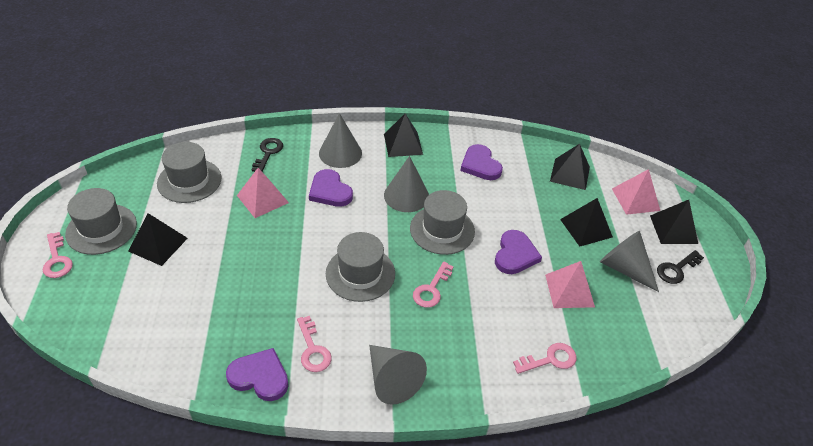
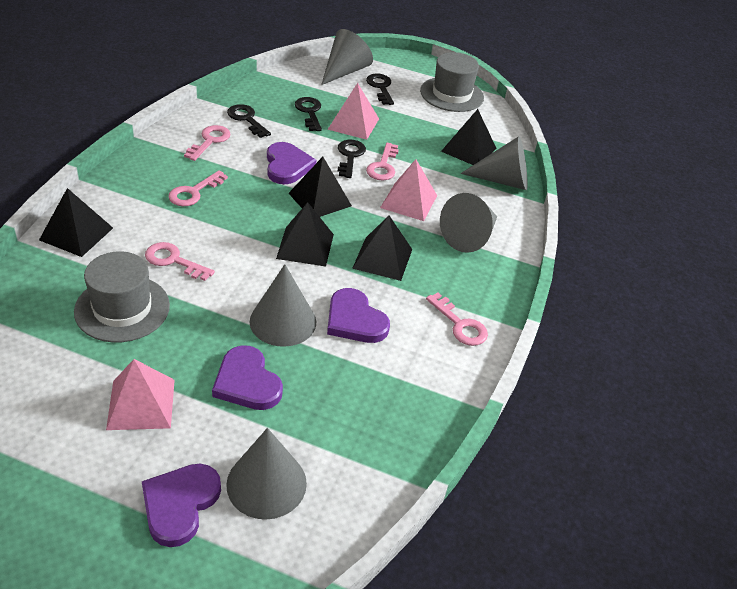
black key: [252,138,283,172] [657,250,704,284] = 2 -> [227,104,271,138] [295,97,322,131] [338,140,366,178] [366,74,394,105] = 4
grey cone: [319,113,362,168] [369,345,427,405] [384,156,429,212] [600,231,659,292] = 4 -> [226,428,307,520] [250,264,316,347] [321,29,373,85] [440,193,497,253] [461,136,528,190] = 5
grey hat: [65,188,137,255] [157,142,222,203] [326,232,395,302] [410,190,475,255] = 4 -> [74,251,170,342] [420,52,484,112] = 2
pink key: [43,232,73,278] [297,316,332,372] [413,262,454,308] [513,343,577,374] = 4 -> [145,242,215,281] [168,170,228,206] [184,125,231,161] [366,143,399,180] [426,292,488,346] = 5

